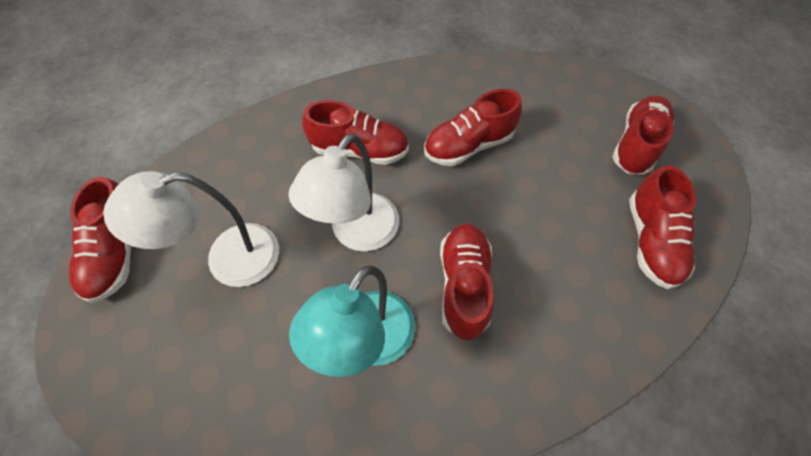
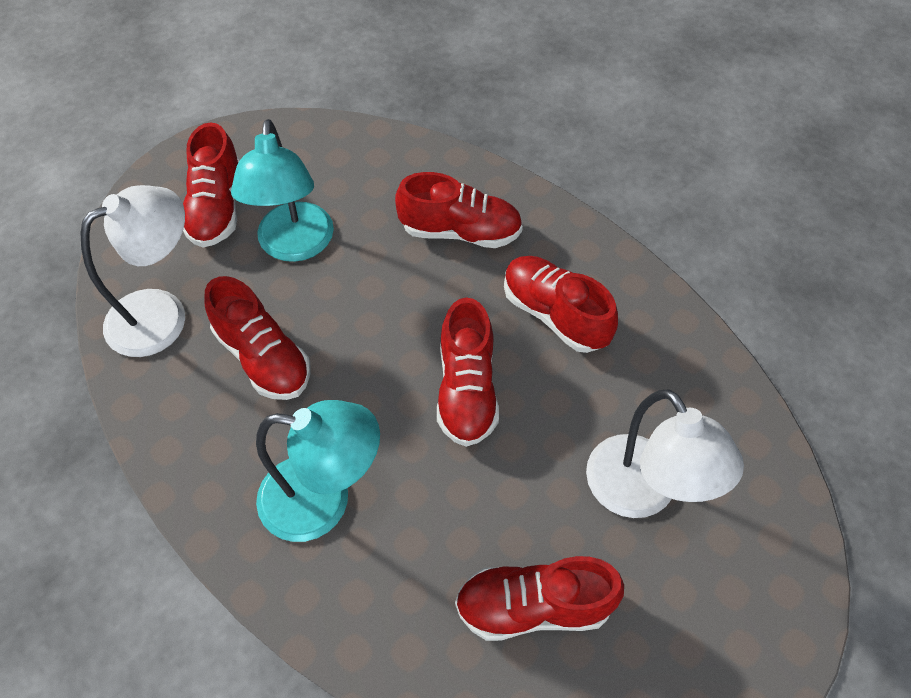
turquoise lamp: [289,266,415,377] = 1 -> [231,119,334,262] [256,400,380,542] = 2

